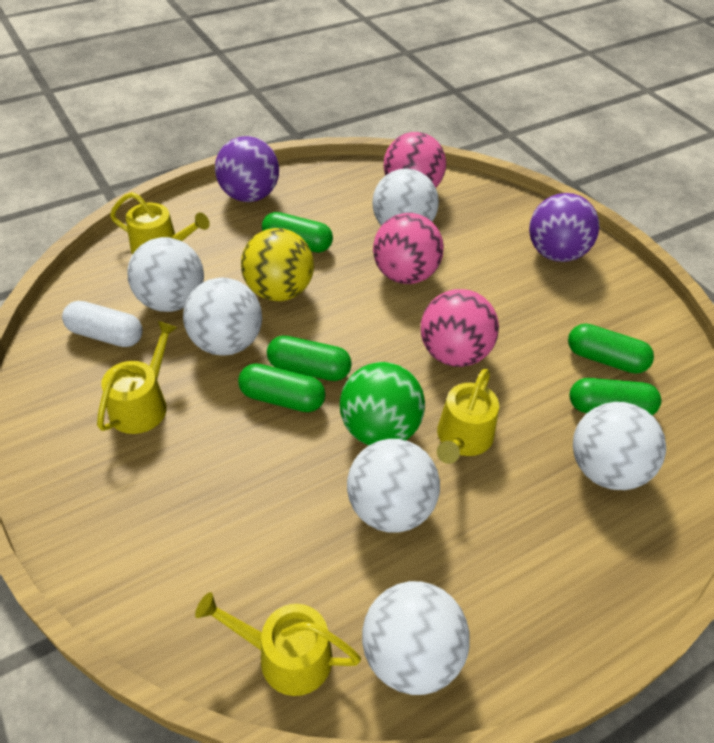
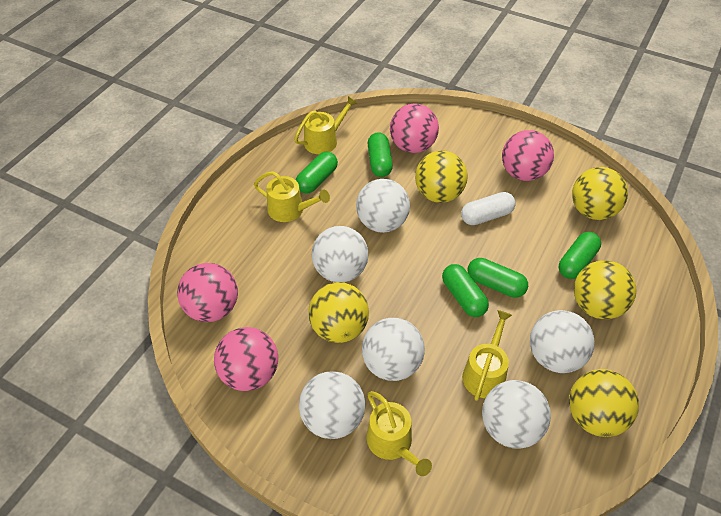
green ball: [340,362,425,445] = 1 -> none = 0
pink ball: [373,213,444,284] [384,132,446,187] [421,289,499,367] = 3 -> [177,263,238,322] [214,327,278,391] [390,103,439,153] [502,130,554,181] = 4
purple ball: [215,136,279,202] [529,193,600,262] = 2 -> none = 0
yellow ball: [241,228,314,301] = 1 -> [308,282,369,343] [415,151,468,203] [569,369,639,437] [572,167,628,220] [574,260,636,319] = 5

